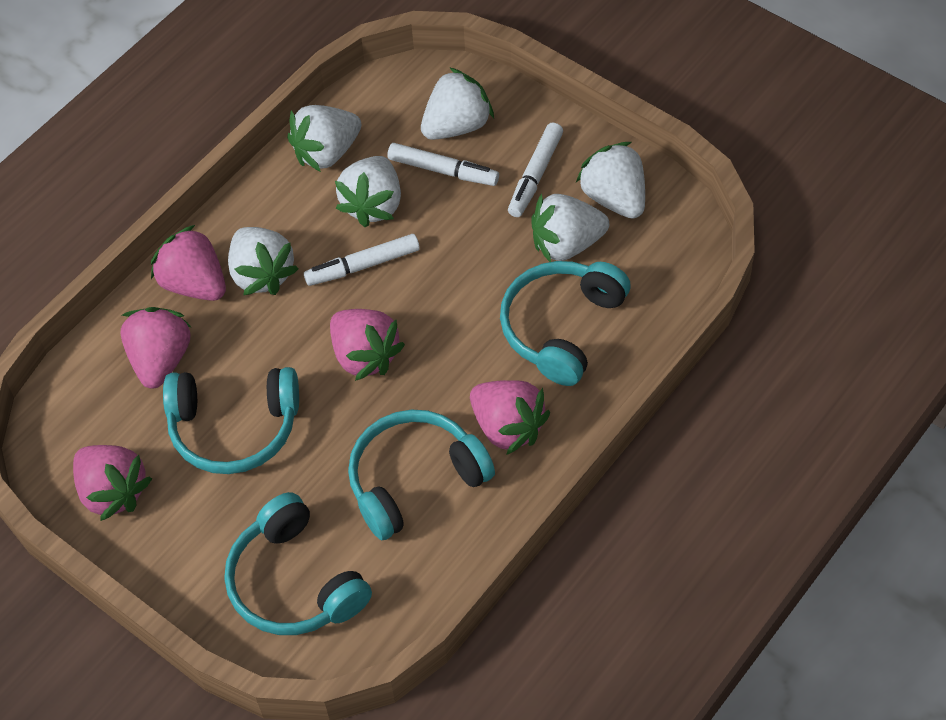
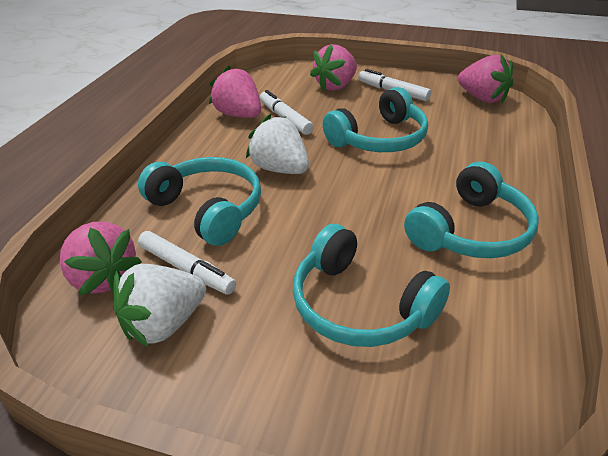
pink strawberry: [73,445,152,521] [120,307,191,389] [151,225,226,301] [330,309,405,381] [470,380,550,455] = 5 -> [60,222,142,295] [209,65,261,118] [310,44,357,92] [458,55,513,103] = 4
white strawberry: [228,227,299,295] [287,105,361,172] [335,156,401,227] [421,67,494,140] [531,193,609,262] [576,142,645,219] = 6 -> [113,264,206,347] [246,114,309,174] = 2

